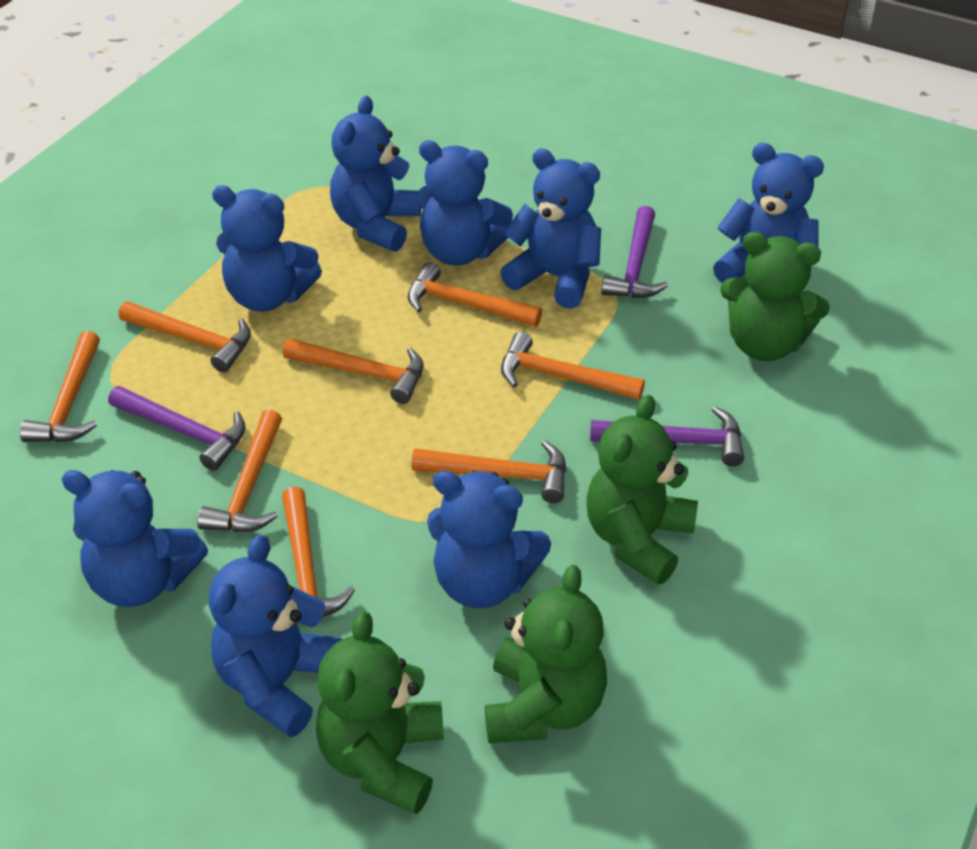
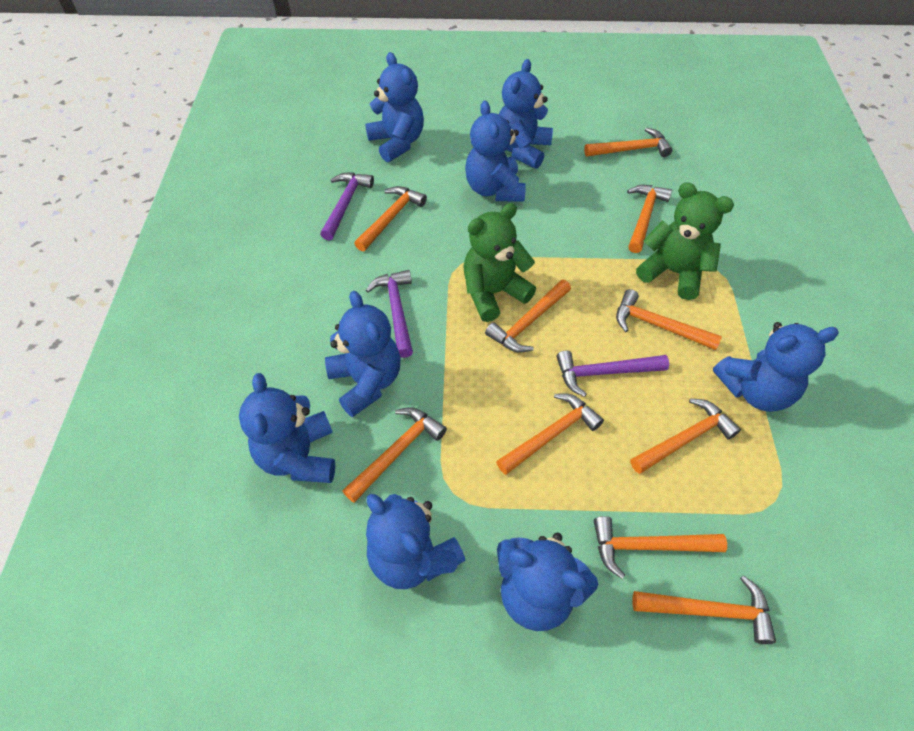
green teddy bear: [316,611,444,814] [485,565,607,743] [586,395,698,585] [720,232,830,361] = 4 -> [463,203,536,322] [636,182,734,300] = 2
orange hammer: [20,331,100,442] [119,301,251,372] [197,410,282,532] [282,486,355,623] [283,338,424,404] [408,262,542,327] [412,441,566,503] [501,332,645,400] = 8 -> [342,407,447,503] [354,186,427,252] [485,280,571,353] [496,393,604,475] [584,128,672,157] [594,516,727,579] [616,289,722,350] [627,185,672,253] [630,398,741,474] [632,575,776,644] = 10

